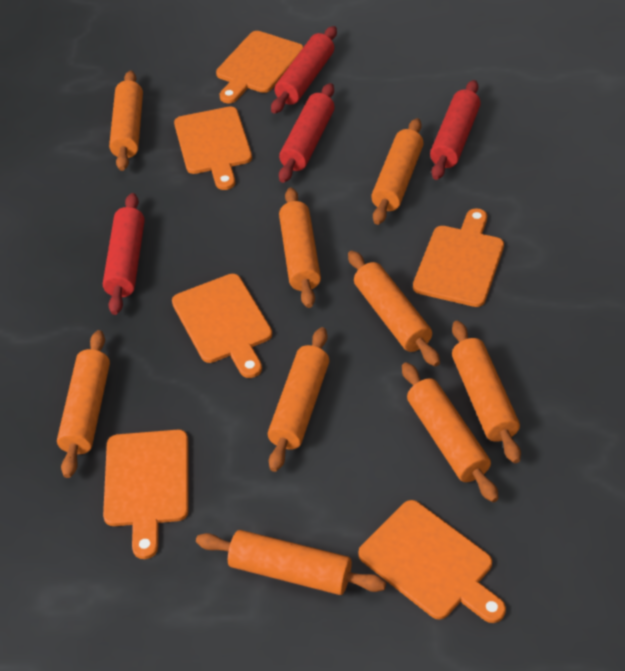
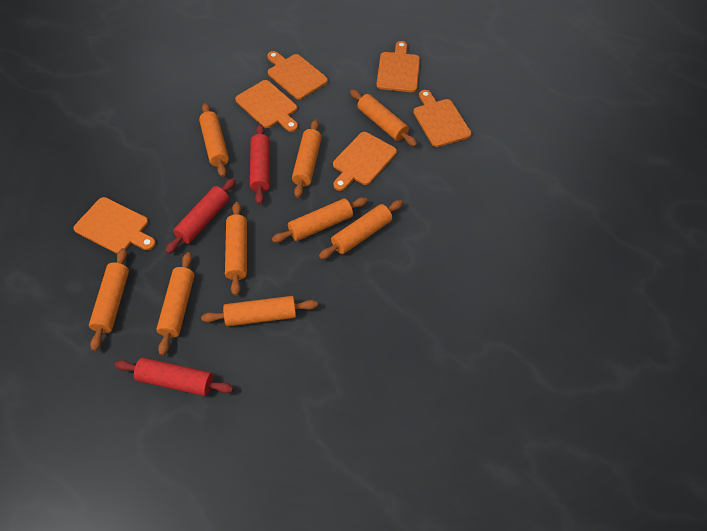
red rolling pin: [103,193,145,315] [271,26,337,114] [279,83,335,183] [430,80,481,180] = 4 -> [115,358,233,396] [165,178,236,254] [250,124,270,205] = 3

